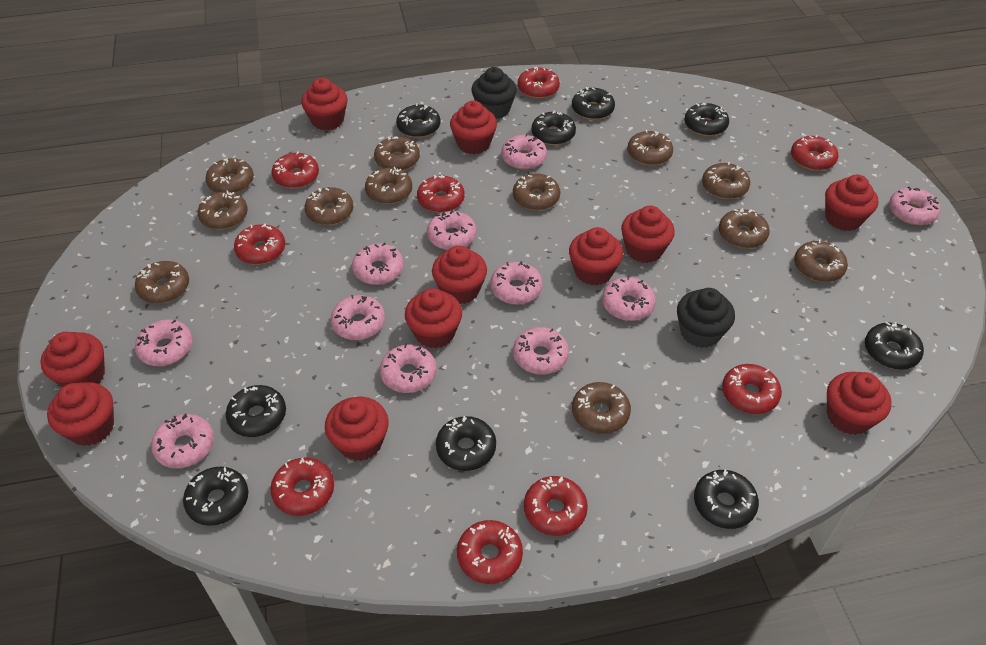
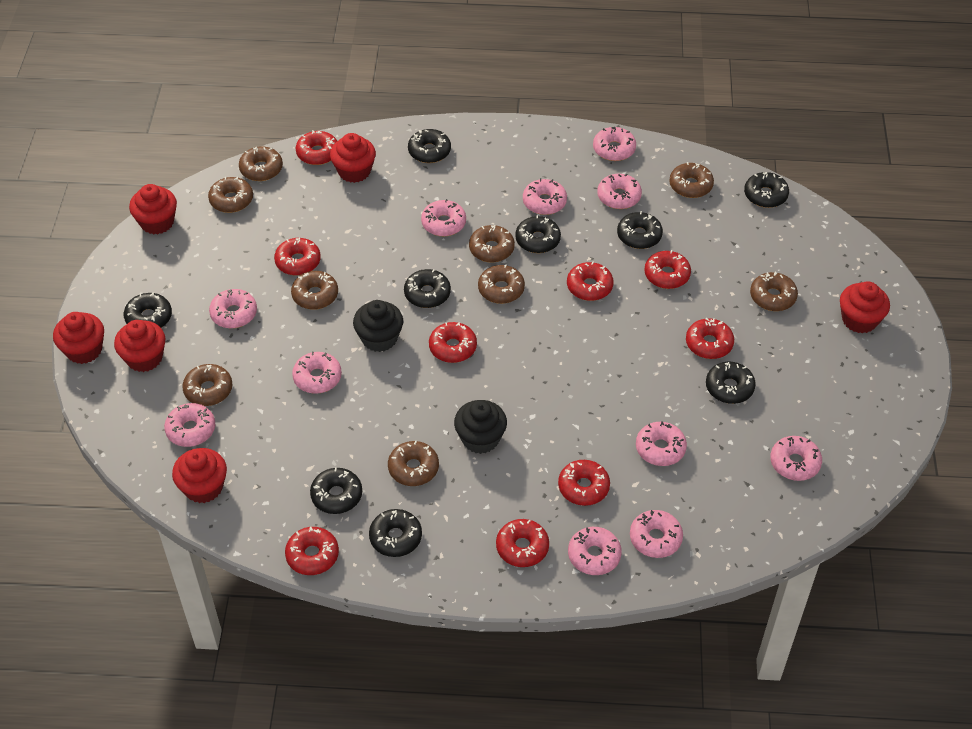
brown donut: [135,261,189,304] [198,190,248,229] [205,158,254,193] [304,187,354,225] [365,167,412,204] [374,136,420,171] [513,173,560,210] [572,382,631,434] [627,130,673,166] [702,162,750,199] [719,208,770,248] [794,240,848,282] = 12 -> [182,364,233,406] [208,177,253,213] [239,146,283,181] [291,271,338,310] [388,441,439,486] [469,225,515,263] [478,264,525,304] [669,162,714,198] [750,272,798,311] = 9
red cupcake: [40,332,105,387] [47,382,114,446] [301,78,348,130] [325,396,389,461] [405,288,462,348] [432,246,487,304] [450,101,497,154] [569,227,623,285] [621,206,675,263] [825,175,878,231] [827,372,892,435] = 11 -> [53,312,104,364] [114,320,165,372] [129,184,177,235] [172,448,227,503] [330,133,376,183] [840,281,890,333] = 6

